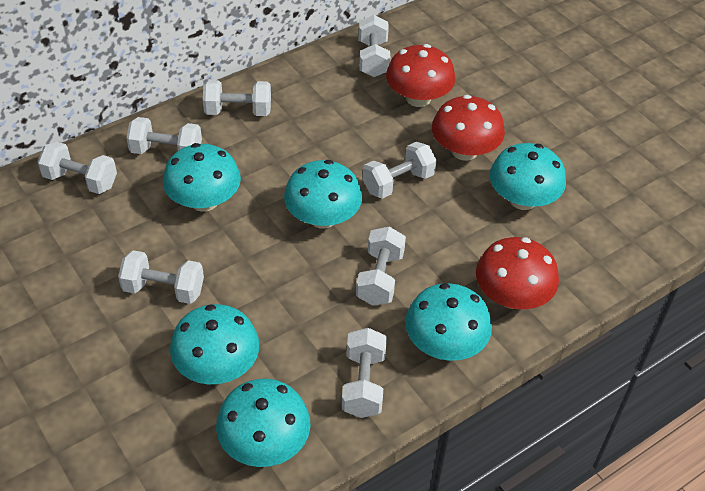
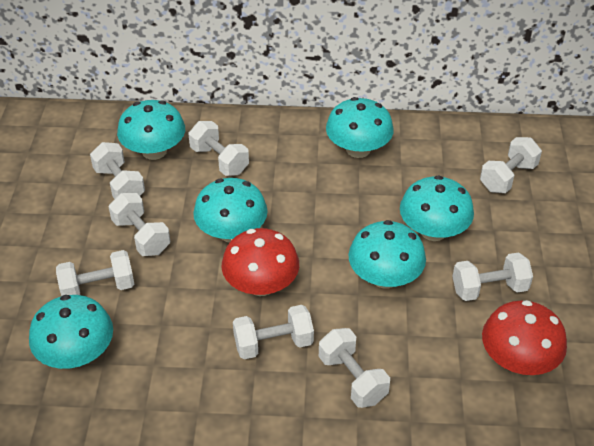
red mushroom: [386,44,456,107] [432,95,505,161] [476,237,559,309] = 3 -> [221,228,299,296] [482,300,567,375] = 2

